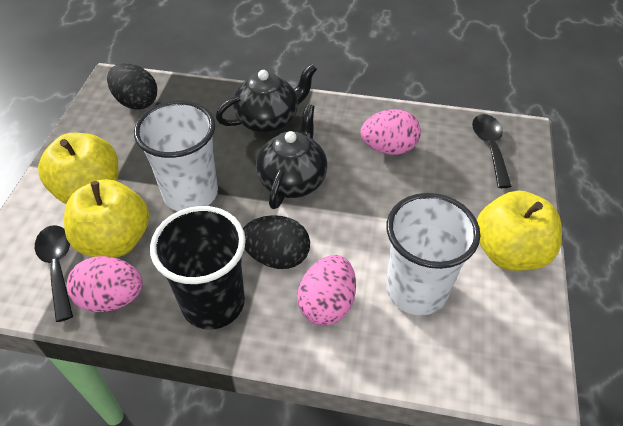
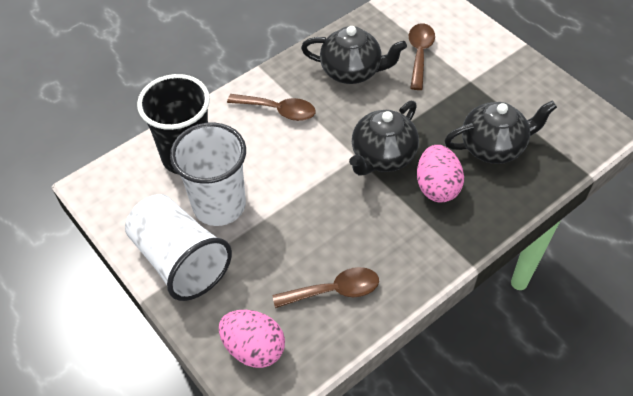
black egg: [107,63,157,110] [243,215,310,269] = 2 -> none = 0
black spoon: [35,225,73,322] [472,114,512,188] = 2 -> none = 0
black teapot: [216,64,317,133] [256,104,327,209] = 2 -> [301,26,407,84] [349,101,419,176] [444,101,557,164] = 3
brown spoon: none = 0 -> [227,94,316,121] [273,267,379,308] [409,23,435,90] = 3
pink egg: [67,256,143,312] [297,255,356,325] [361,109,421,155] = 3 -> [219,310,285,368] [417,145,464,202] = 2
yellow apple: [38,133,118,204] [64,179,149,258] [477,191,562,271] = 3 -> none = 0

